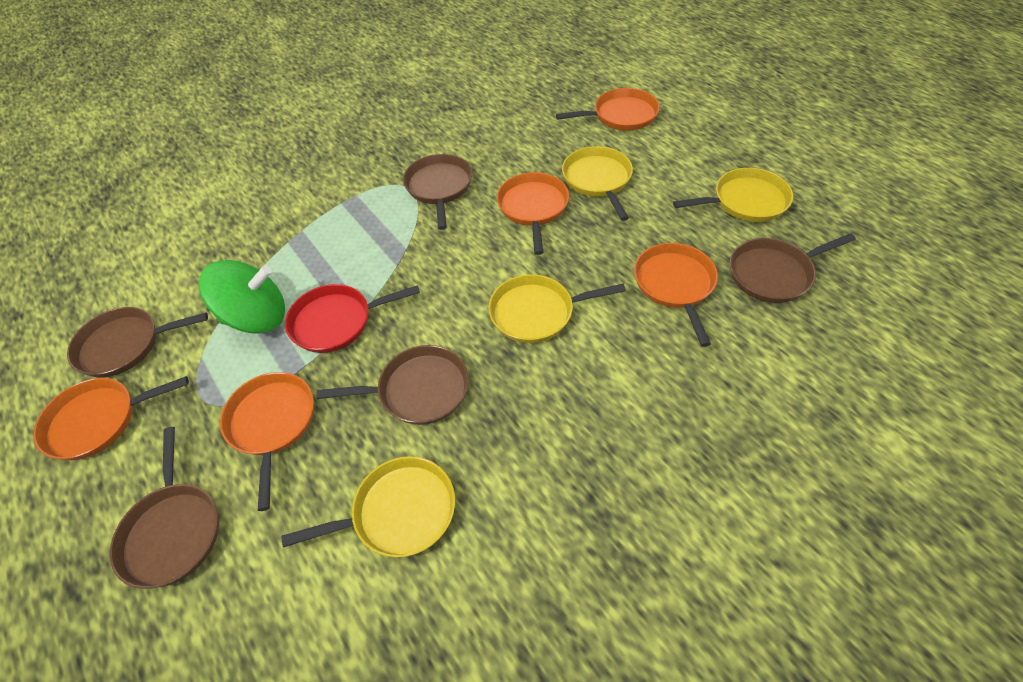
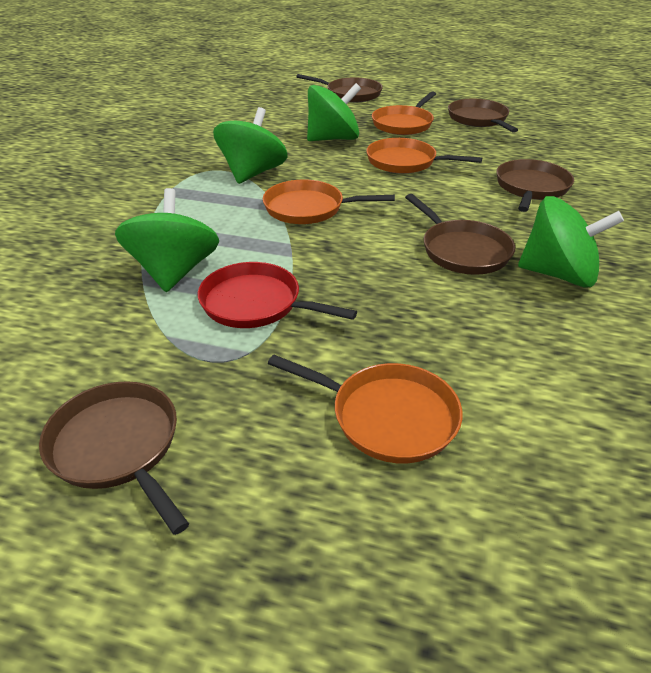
green spinning top: [199,260,285,334] = 1 -> [115,188,219,292] [213,107,288,184] [307,83,361,141] [518,196,624,288] = 4
orange pan: [34,376,189,460] [220,372,314,511] [497,172,569,255] [556,88,660,131] [634,243,718,347] = 5 -> [263,179,395,224] [268,355,463,463] [366,138,482,174] [372,91,436,135] = 4
yellow pan: [282,456,455,557] [488,274,626,343] [562,146,633,221] [673,168,793,222] = 4 -> none = 0

